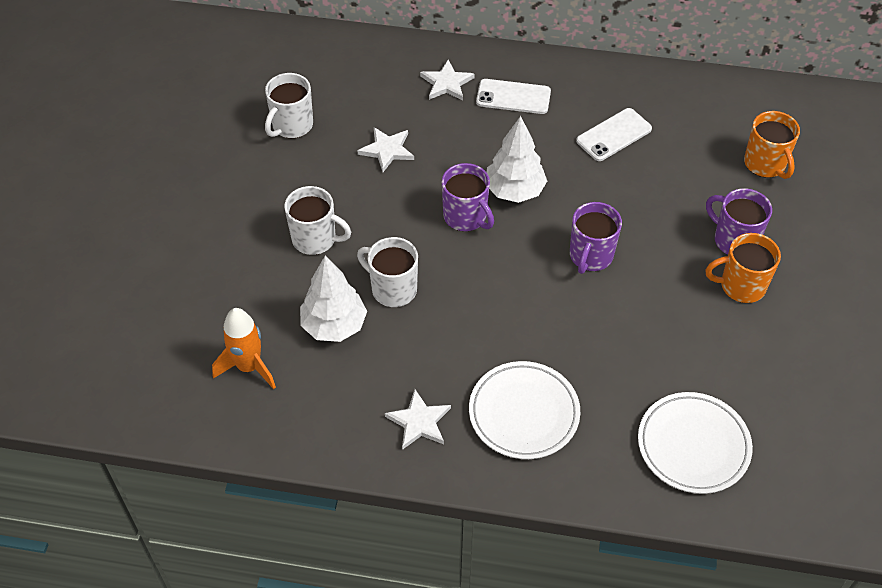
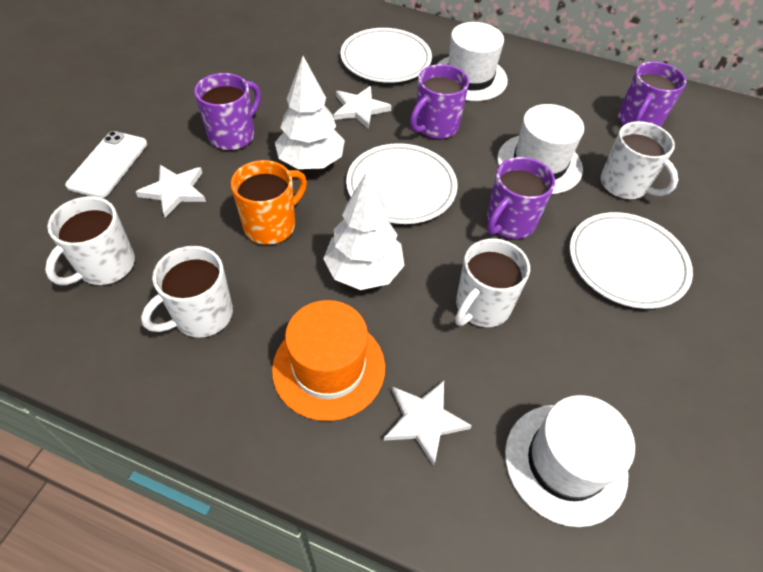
orange hat: none = 0 -> [272,300,385,421] = 1
orange mug: [706,233,781,303] [744,111,800,179] = 2 -> [231,160,307,245] = 1
orange rocket: [212,308,276,389] = 1 -> none = 0
purple mug: [442,163,494,231] [570,202,622,274] [706,188,772,255] = 3 -> [194,73,261,151] [410,64,469,139] [487,157,555,239] [618,61,686,127] = 4
white hat: none = 0 -> [436,22,508,101] [497,104,584,194] [505,395,635,527] = 3
white mug: [265,73,313,138] [284,186,351,255] [357,237,418,307] = 3 -> [45,196,135,285] [141,246,233,338] [455,238,530,327] [600,121,678,200] = 4
white phone: [476,79,551,114] [576,108,652,161] = 2 -> [65,131,147,198] = 1
white plate: [469,361,580,459] [638,392,753,494] = 2 -> [340,28,432,83] [346,143,458,224] [570,212,693,309] = 3

